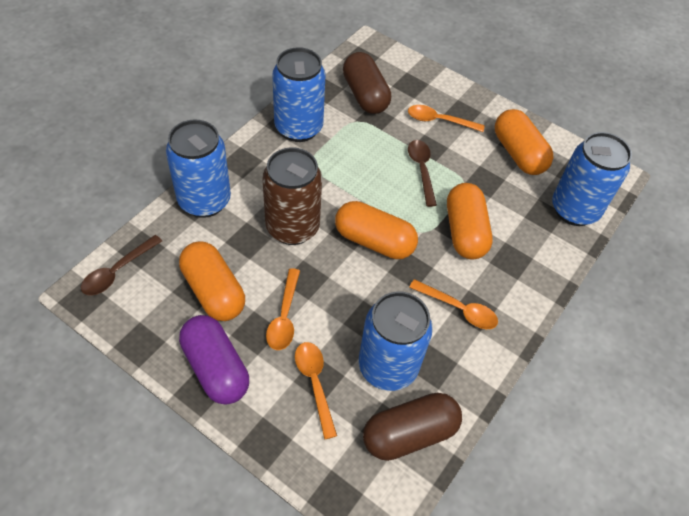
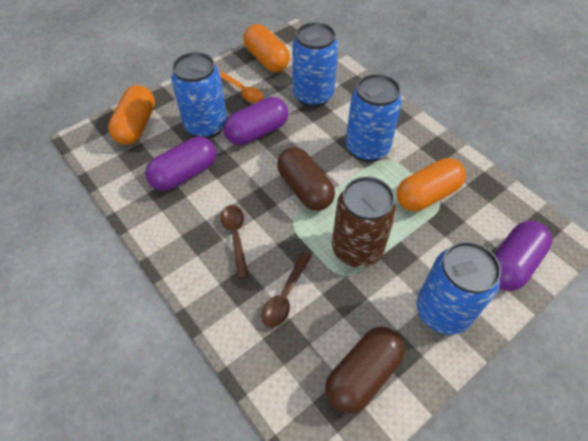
orange capsule: [179,242,245,321] [335,201,418,259] [447,183,493,260] [495,109,553,175] = 4 -> [108,85,155,145] [243,24,290,72] [396,158,466,212] = 3
orange spoon: [266,268,300,350] [295,342,337,439] [408,105,485,132] [409,279,498,329] = 4 -> [219,70,264,103] = 1
purple capsule: [179,315,249,405] = 1 -> [145,136,216,191] [223,97,289,145] [494,221,552,291] = 3

